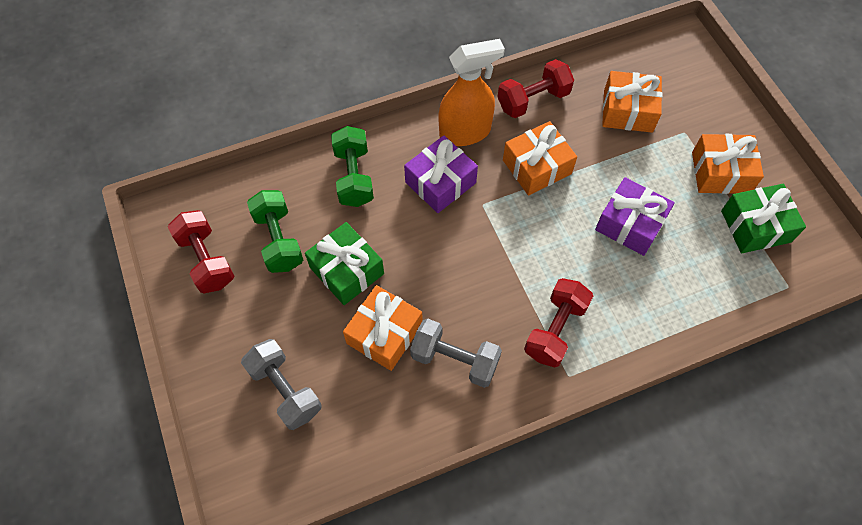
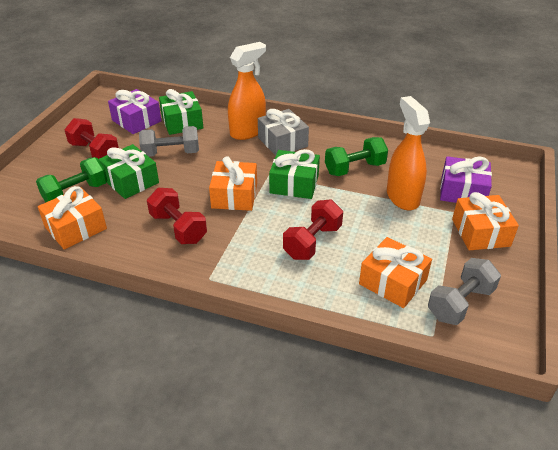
green gift: [305,222,384,305] [721,184,806,253] = 2 -> [99,144,159,199] [159,89,203,135] [269,149,320,199] = 3
grey gift: none = 0 -> [258,109,309,156] = 1
orange spray bottle: [439,39,505,146] = 1 -> [228,42,266,140] [387,96,430,211] = 2

